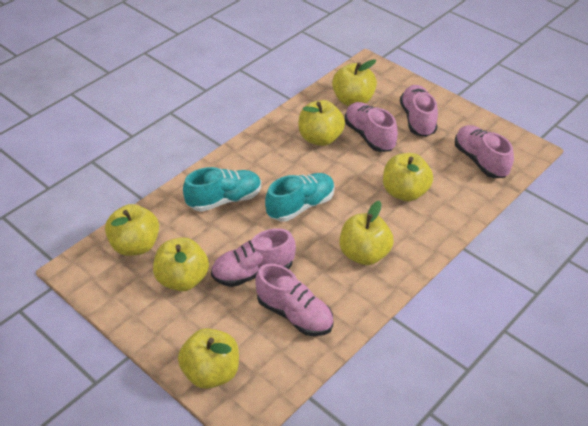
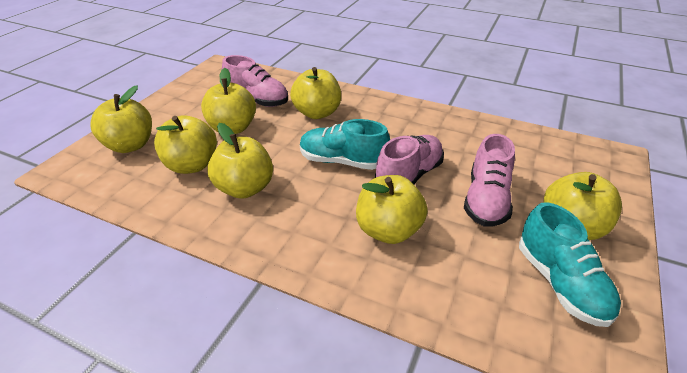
pink shoe: [211,228,296,287] [256,264,333,336] [345,102,398,152] [400,85,438,137] [455,125,514,178] = 5 -> [222,55,288,107] [375,135,444,184] [464,134,515,227] = 3

